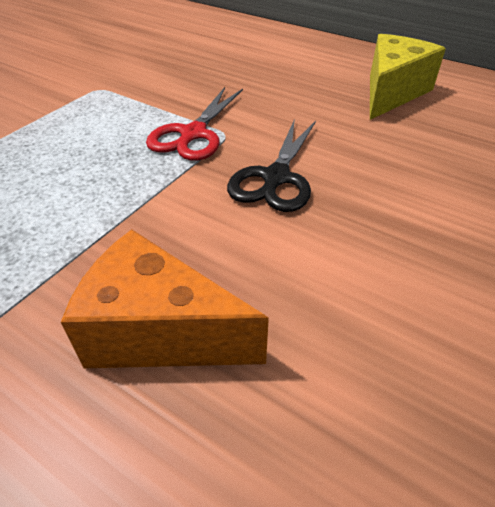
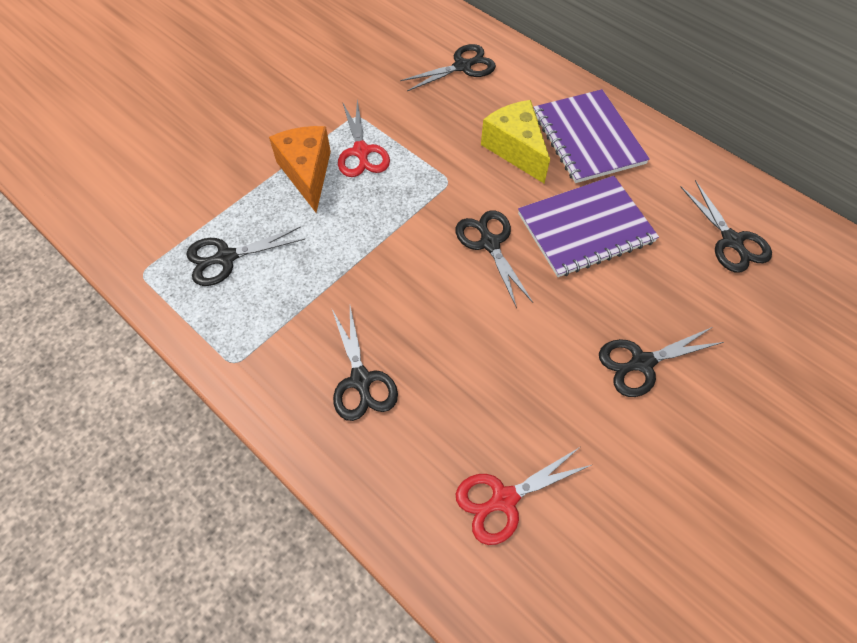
black scissors: [227,119,316,212] = 1 -> [186,226,305,286] [332,306,398,421] [400,44,496,91] [456,210,533,308] [599,327,724,397] [681,180,772,272] = 6
purple notebook: none = 0 -> [518,176,659,277] [533,89,650,183] = 2
red scissors: [146,87,243,161] = 1 -> [338,99,390,177] [456,447,591,545] = 2

